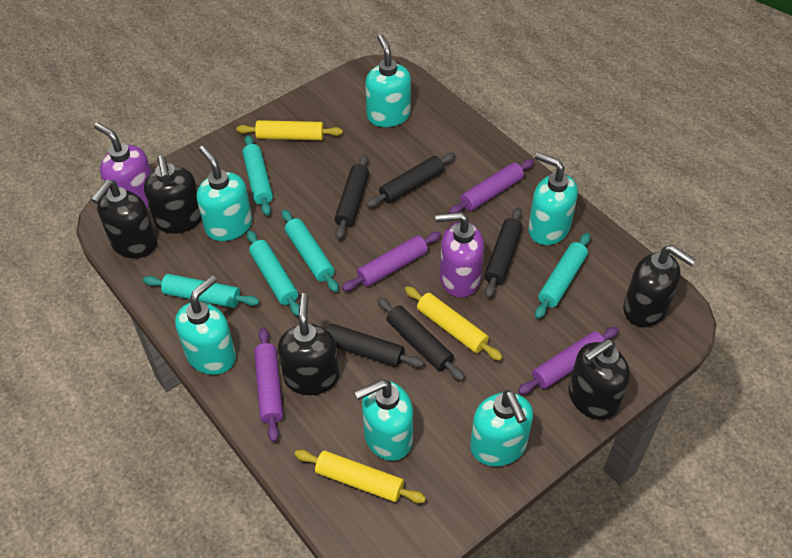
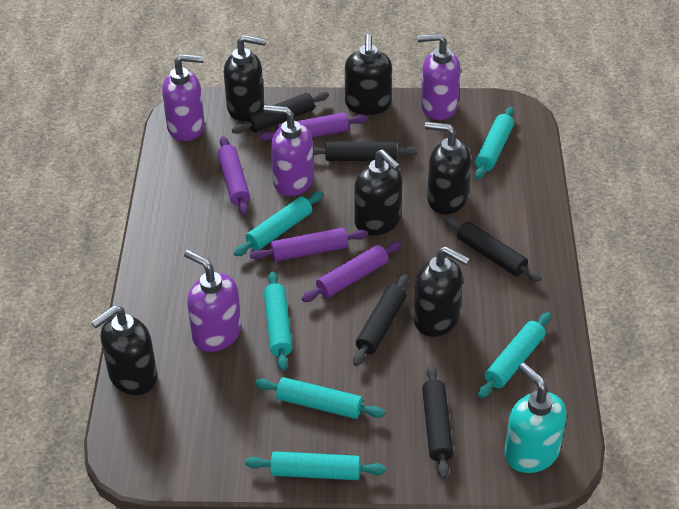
black soap dispenser: [91,180,157,258] [144,155,202,234] [278,293,339,395] [568,339,630,420] [623,245,696,327] = 5 -> [91,305,158,395] [224,35,266,121] [345,34,392,115] [354,149,402,235] [414,246,470,337] [425,122,471,214] = 6
purple soap dispenser: [94,122,152,208] [435,212,484,297] = 2 -> [162,54,205,141] [184,250,242,352] [264,105,314,196] [417,33,461,120] = 4
turquoise rolling pin: [143,274,259,308] [242,135,273,216] [247,230,299,316] [282,209,338,292] [535,233,590,319] = 5 -> [234,192,323,256] [245,451,386,480] [255,377,385,419] [264,271,292,371] [475,107,514,179] [478,312,551,398] = 6
turquoise soap dispenser: [175,275,236,375] [197,145,252,241] [354,379,413,461] [365,34,411,127] [470,390,533,466] [528,152,578,245] = 6 -> [505,363,567,473] = 1
yellow rolling pin: [236,120,343,140] [294,450,426,503] [405,286,503,361] = 3 -> none = 0

